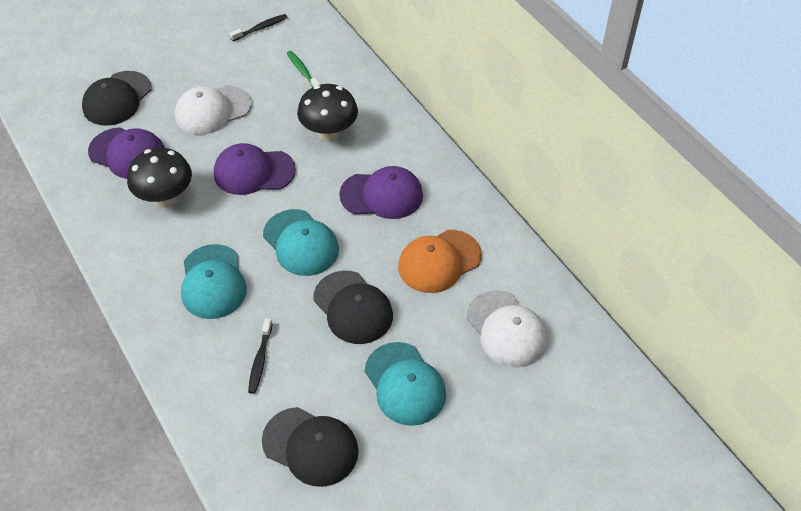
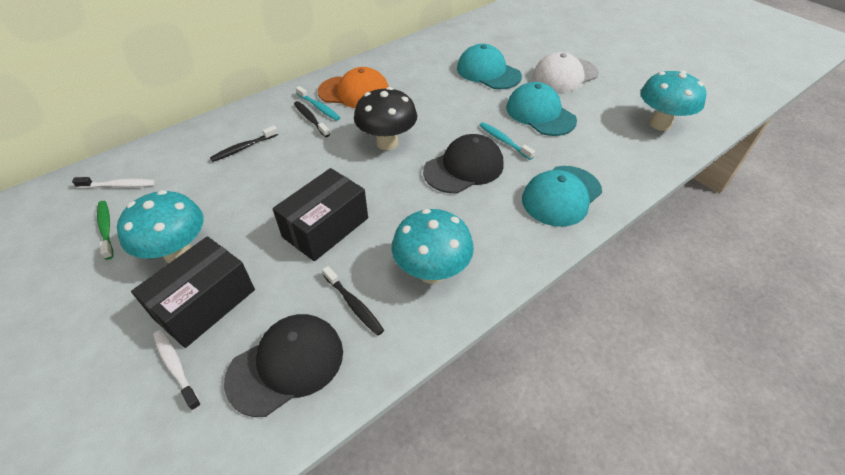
black box: none = 0 -> [131,236,255,348] [272,168,368,261] = 2
black cap: [82,71,151,126] [262,407,359,487] [313,271,393,344] = 3 -> [224,314,343,417] [423,134,504,193] = 2
black mushroom: [127,148,192,208] [297,84,358,142] = 2 -> [354,87,417,150] = 1
black toothbrush: [230,14,287,41] [248,318,272,394] = 2 -> [210,126,278,162] [294,101,330,137] [322,266,384,336] = 3
purple cap: [88,127,165,179] [214,143,296,195] [339,166,423,219] = 3 -> none = 0
turquoise mushroom: none = 0 -> [117,190,204,263] [392,209,474,284] [641,70,706,131] = 3
turquoise toothbrush: none = 0 -> [296,86,341,121] [479,122,535,160] = 2
white cap: [175,85,251,135] [467,290,547,368] = 2 -> [533,52,599,92] = 1
white toothbrush: none = 0 -> [72,177,156,188] [153,330,201,411] = 2

